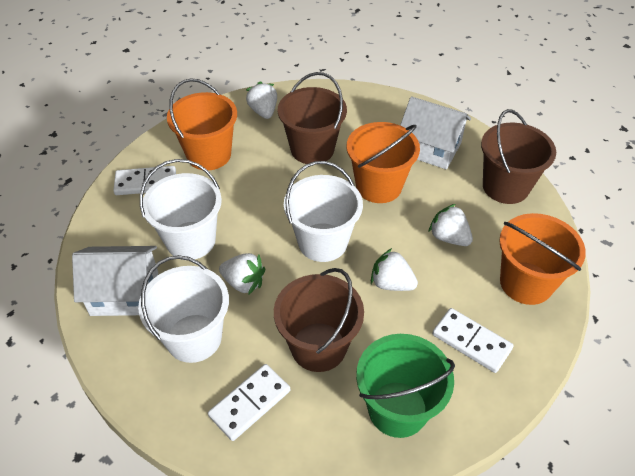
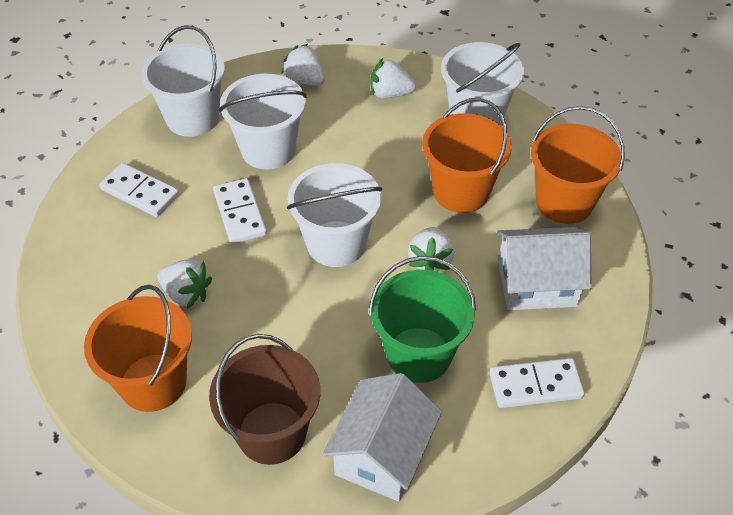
brown bucket: [274,268,364,372] [278,72,347,165] [481,109,556,204] = 3 -> [209,334,320,465] = 1
white bucket: [138,255,229,363] [140,159,222,260] [284,161,363,262] = 3 -> [141,26,225,137] [219,74,307,169] [287,163,382,267] [441,42,524,125] = 4

